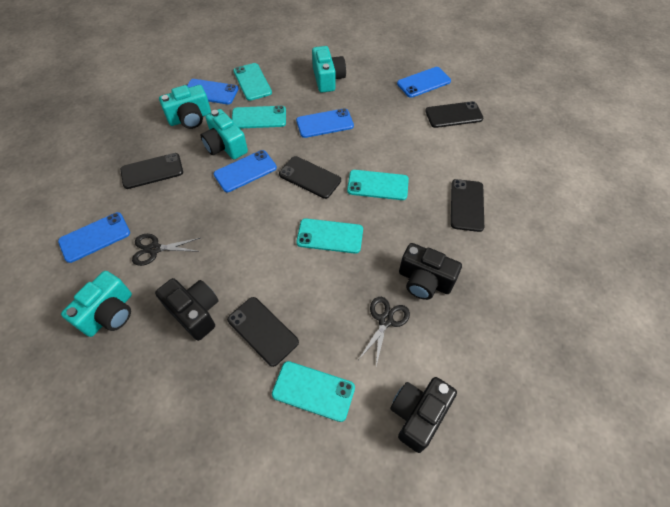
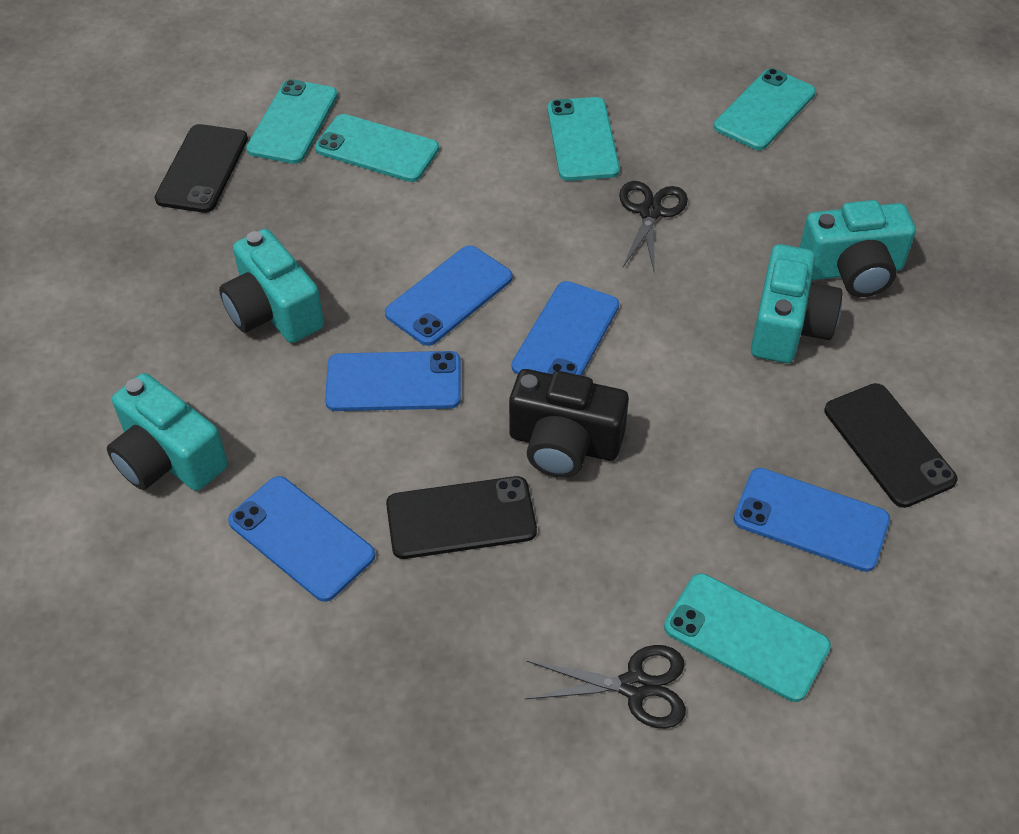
black camera: [155,278,219,341] [390,377,457,453] [399,243,462,300] = 3 -> [509,369,629,477] = 1
black phone: [120,153,183,189] [227,297,299,367] [279,156,341,199] [425,101,483,128] [451,179,484,232] = 5 -> [154,124,248,213] [386,476,537,559] [824,383,958,508] = 3

